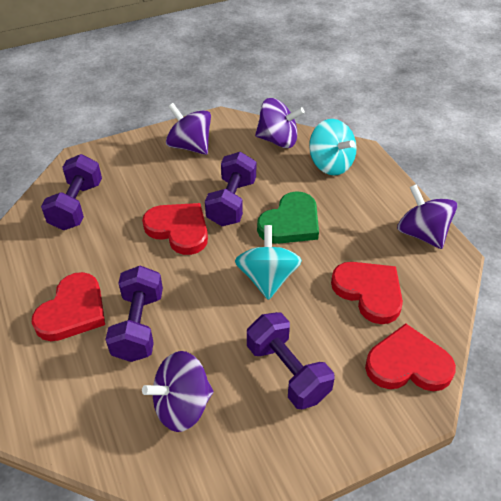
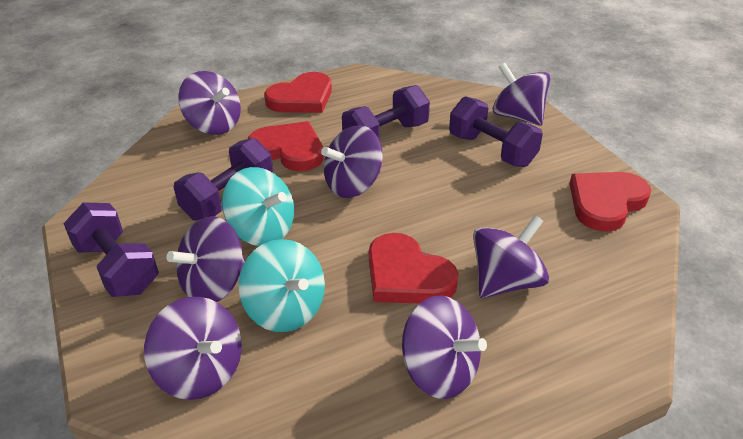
green heart: [257,191,319,244] = 1 -> none = 0
purple spinning top: [142,351,214,432] [166,103,211,155] [255,98,305,148] [397,184,457,249] = 4 -> [144,297,242,400] [166,216,245,302] [178,71,241,135] [321,125,383,198] [402,295,487,399] [473,215,549,298] [493,63,550,126] = 7

